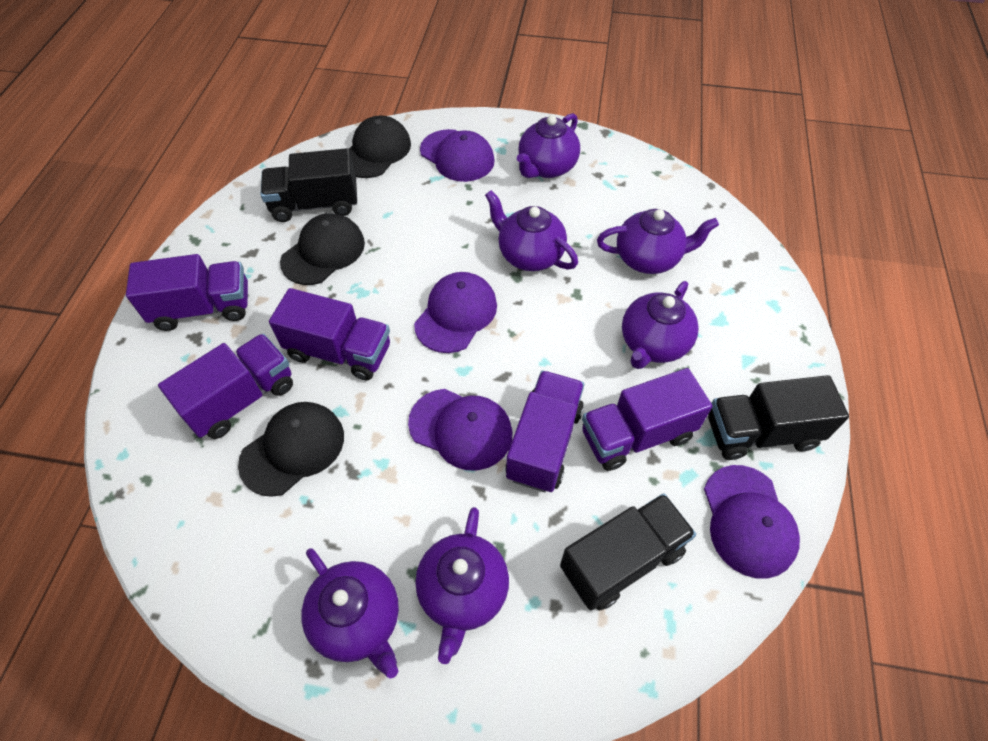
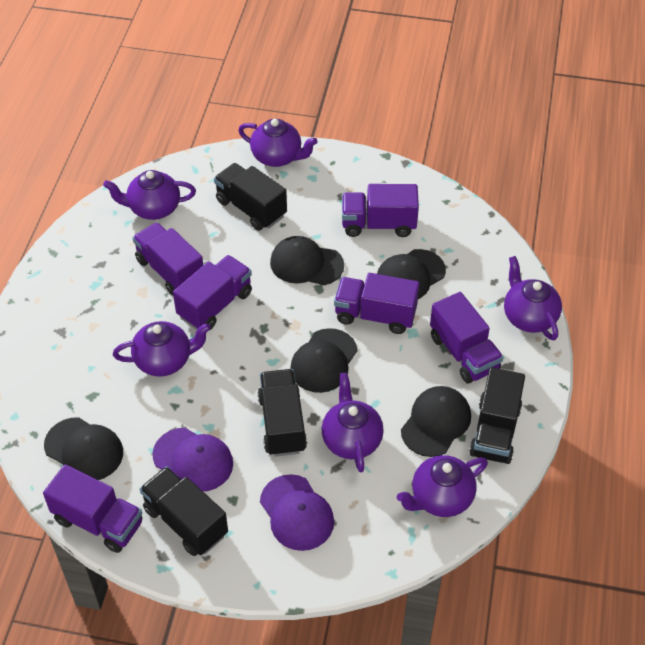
black cap: [238,402,344,497] [280,213,365,285] [349,115,411,178] = 3 -> [44,417,123,480] [270,236,344,285] [290,328,357,393] [377,249,446,299] [401,386,471,457] = 5
black truck: [261,148,357,222] [560,494,696,611] [708,375,849,460] = 3 -> [140,466,228,556] [214,163,287,231] [258,369,307,457] [469,367,525,464] = 4
purple cap: [408,389,513,471] [414,272,497,353] [420,129,495,182] [704,465,800,579] = 4 -> [153,428,233,492] [260,474,334,551] = 2
purple truck: [126,254,248,331] [158,334,293,439] [269,288,390,381] [506,371,584,492] [582,368,712,471] = 5 -> [43,464,143,553] [133,223,203,296] [173,255,252,330] [334,273,419,334] [342,184,419,237] [430,292,503,384] = 6

